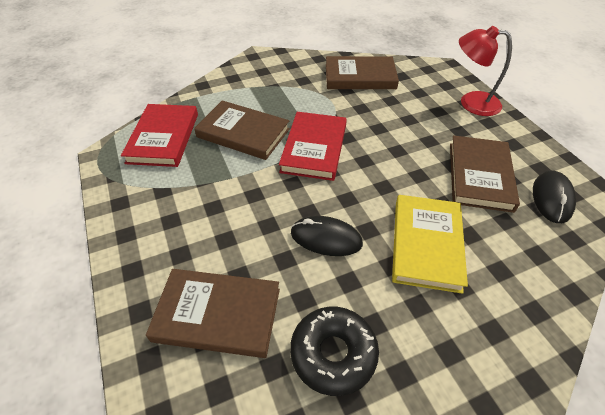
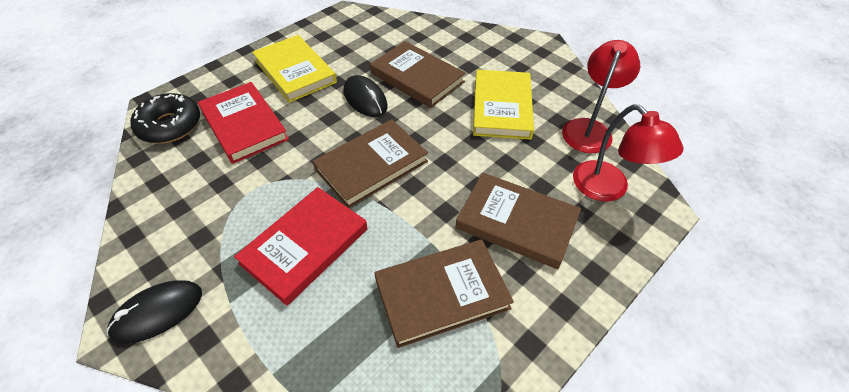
red lamp: [459,26,512,116] = 1 -> [562,40,640,153] [573,104,684,202] = 2
yellow book: [392,195,468,294] = 1 -> [252,35,337,103] [473,70,534,140] = 2

